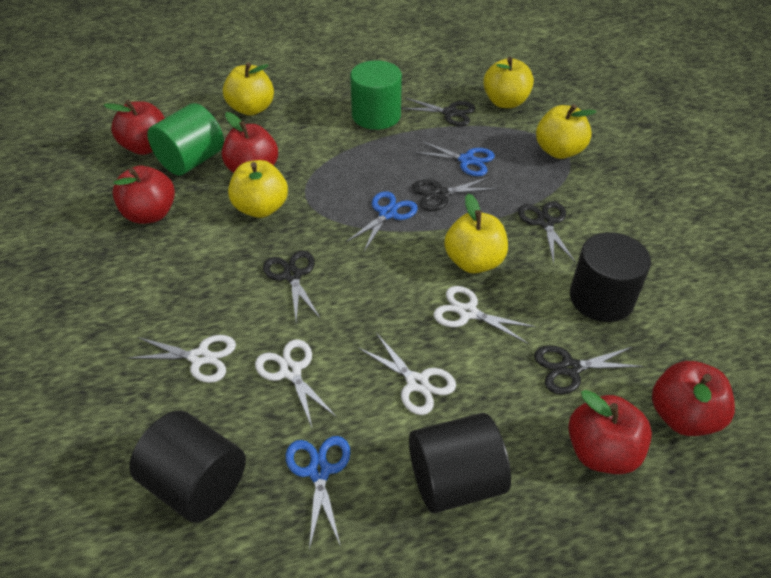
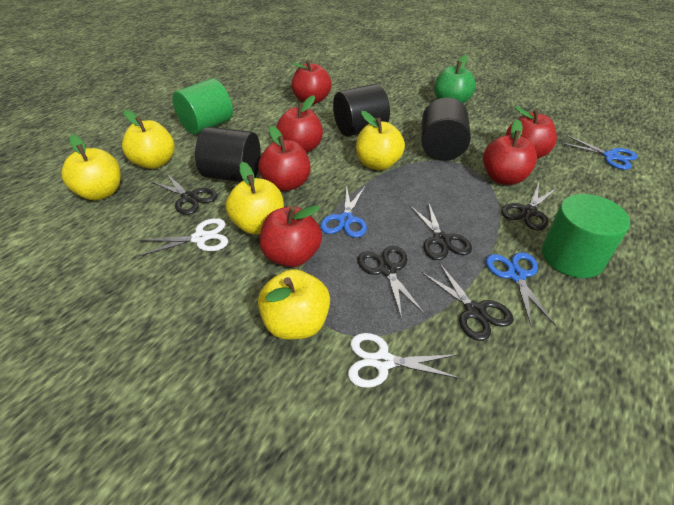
green apple: none = 0 -> [434,55,476,103] = 1
red apple: [103,100,165,155] [113,166,175,224] [222,112,278,173] [568,390,652,474] [652,361,735,436] = 5 -> [258,126,311,191] [260,205,322,267] [276,95,323,153] [291,60,331,104] [483,119,537,185] [506,106,557,159] = 6
white scissors: [127,335,236,383] [255,339,336,430] [358,333,456,415] [433,286,536,344] = 4 -> [139,218,228,256] [348,333,462,388] = 2

